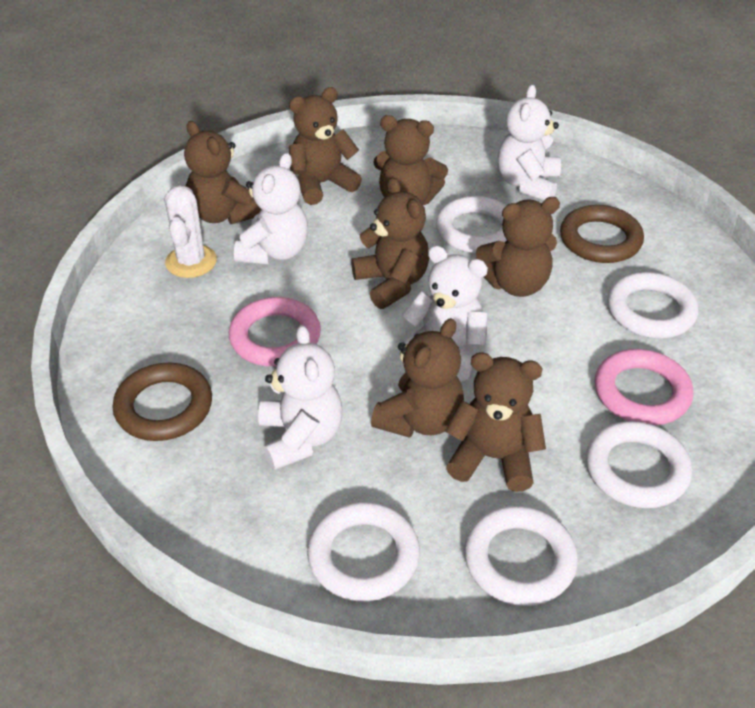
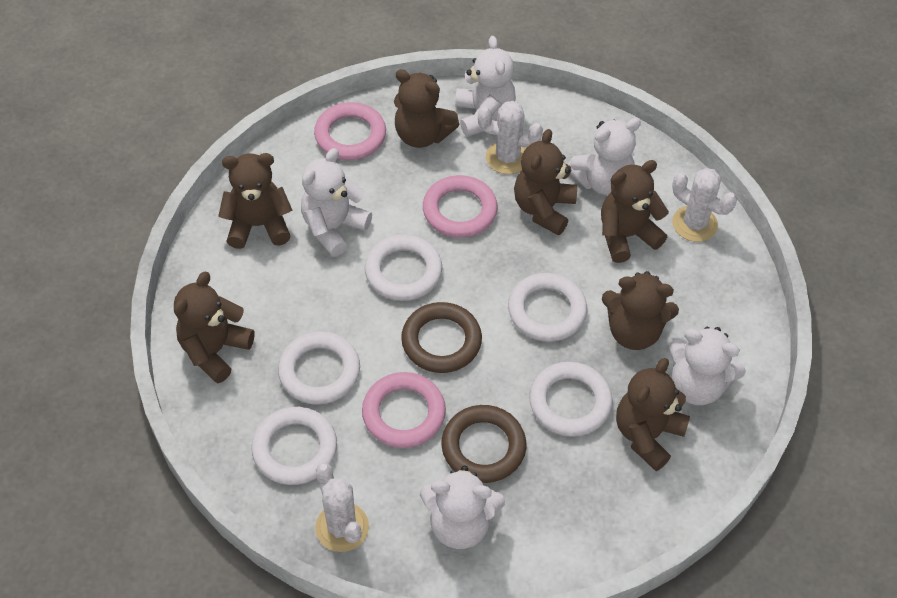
pink ring: [229,297,321,366] [594,349,693,425] = 2 -> [314,102,386,160] [362,372,446,448] [423,175,498,238] = 3
white cactus: [165,185,217,278] = 1 -> [315,463,369,552] [478,101,543,174] [672,168,737,242] = 3
white teddy bear: [234,153,308,264] [258,325,343,470] [399,245,488,382] [498,84,561,200] = 4 -> [301,148,372,257] [420,466,505,549] [455,36,516,137] [567,118,641,195] [668,327,746,405] = 5

